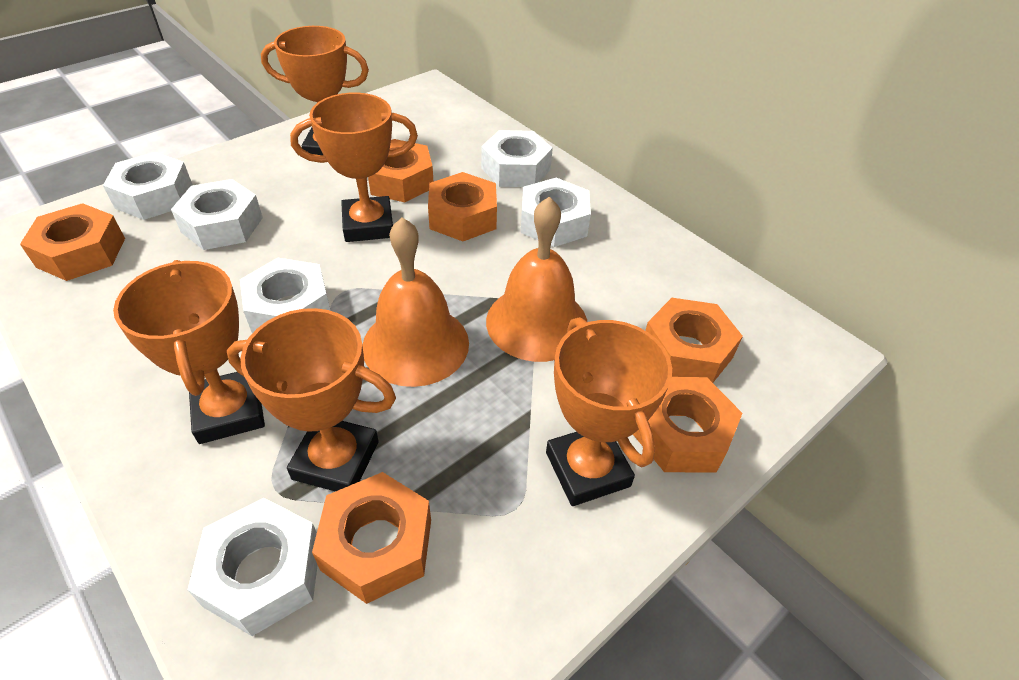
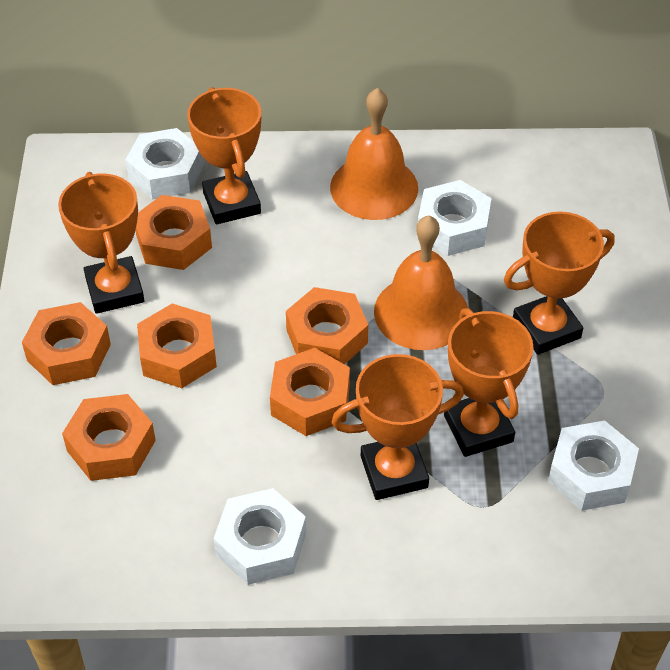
white nut: [103,152,193,220] [171,179,263,250] [188,498,318,636] [240,258,330,333] [481,130,553,187] [521,178,591,247] = 6 -> [125,128,203,199] [214,488,306,585] [417,180,492,256] [548,420,639,511] = 4

